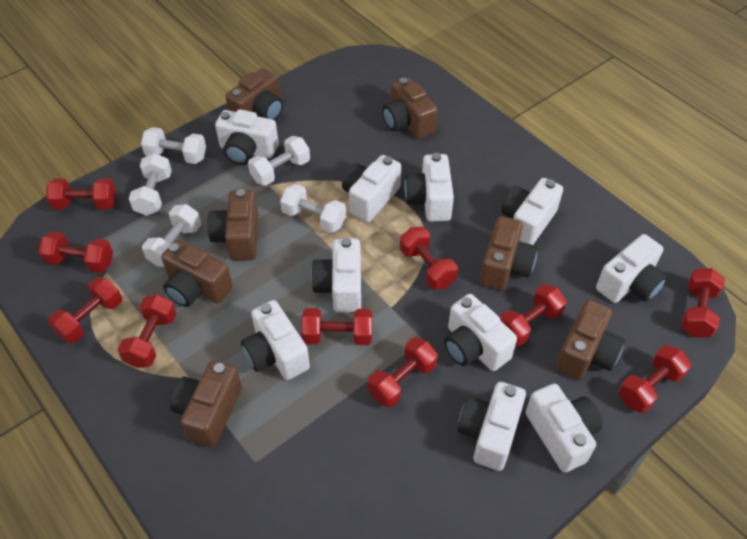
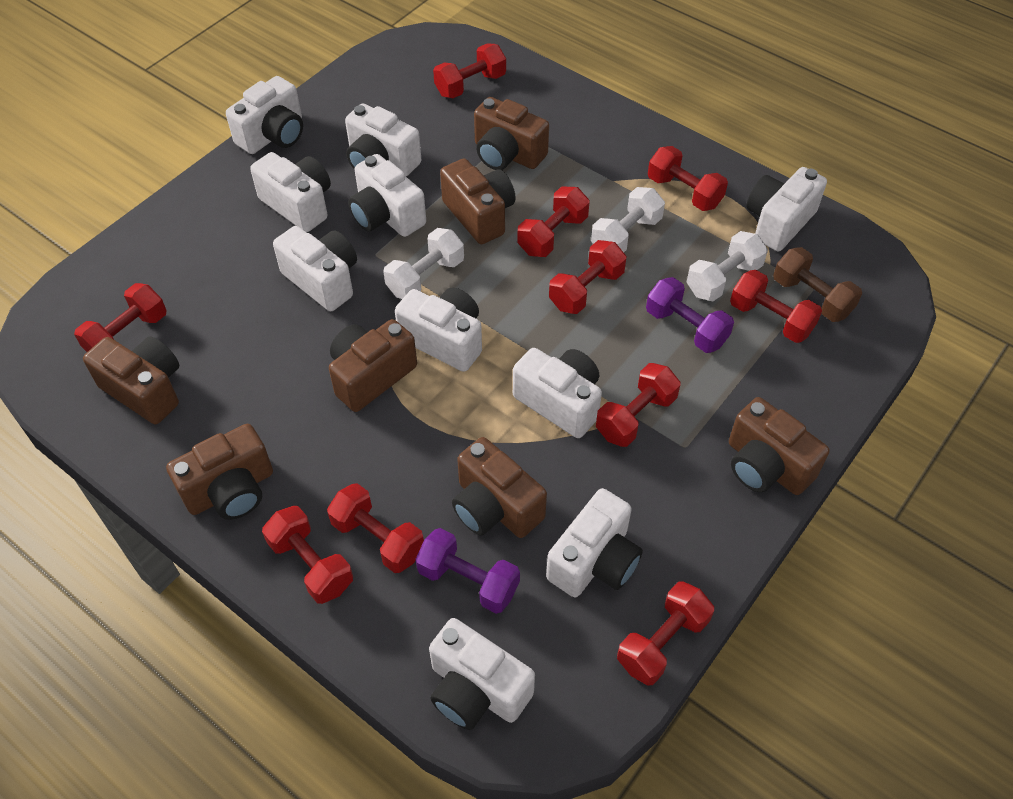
brown dumbbell: none = 0 -> [773,247,862,322] = 1
purple dumbbell: none = 0 -> [416,528,520,614] [646,277,734,353] = 2
white dumbbell: [129,153,172,216] [141,127,206,164] [142,204,201,267] [248,136,310,186] [280,184,346,233] = 5 -> [383,228,464,299] [591,187,665,252] [686,231,768,301] = 3

